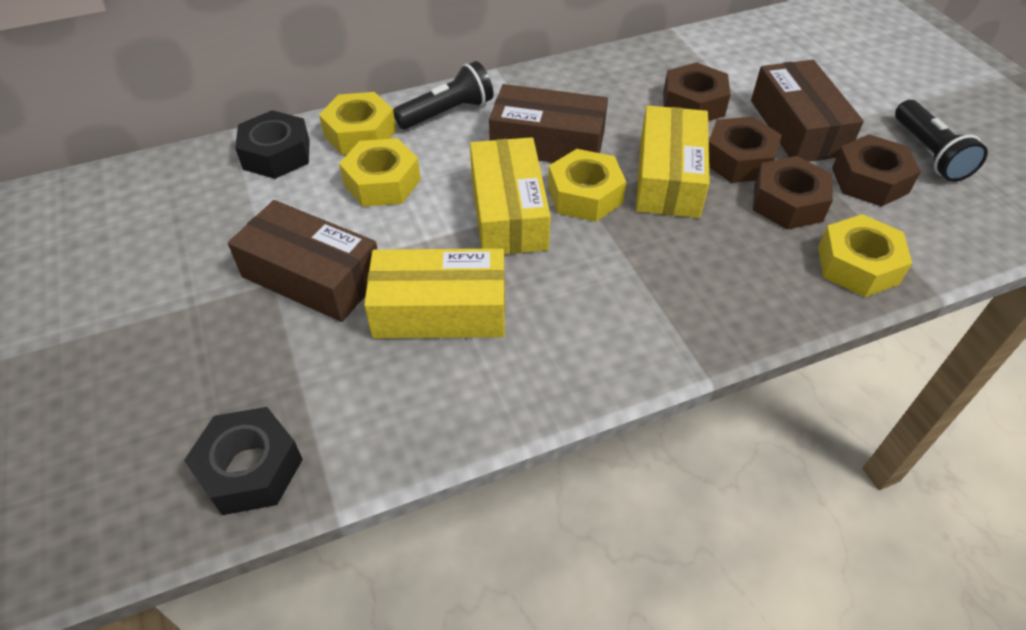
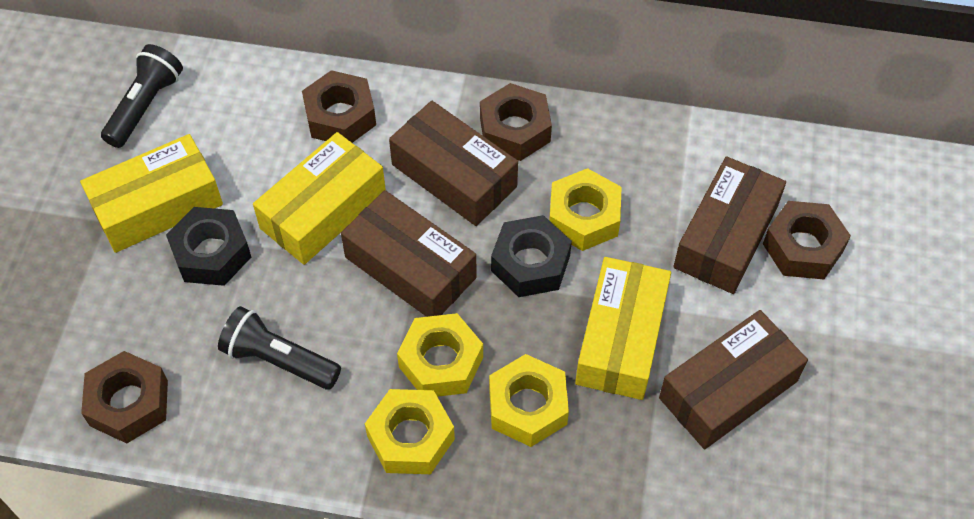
brown box: [228,200,378,322] [489,84,608,163] [751,60,864,162] = 3 -> [341,190,477,317] [389,101,518,226] [659,310,808,449] [673,156,786,294] = 4

